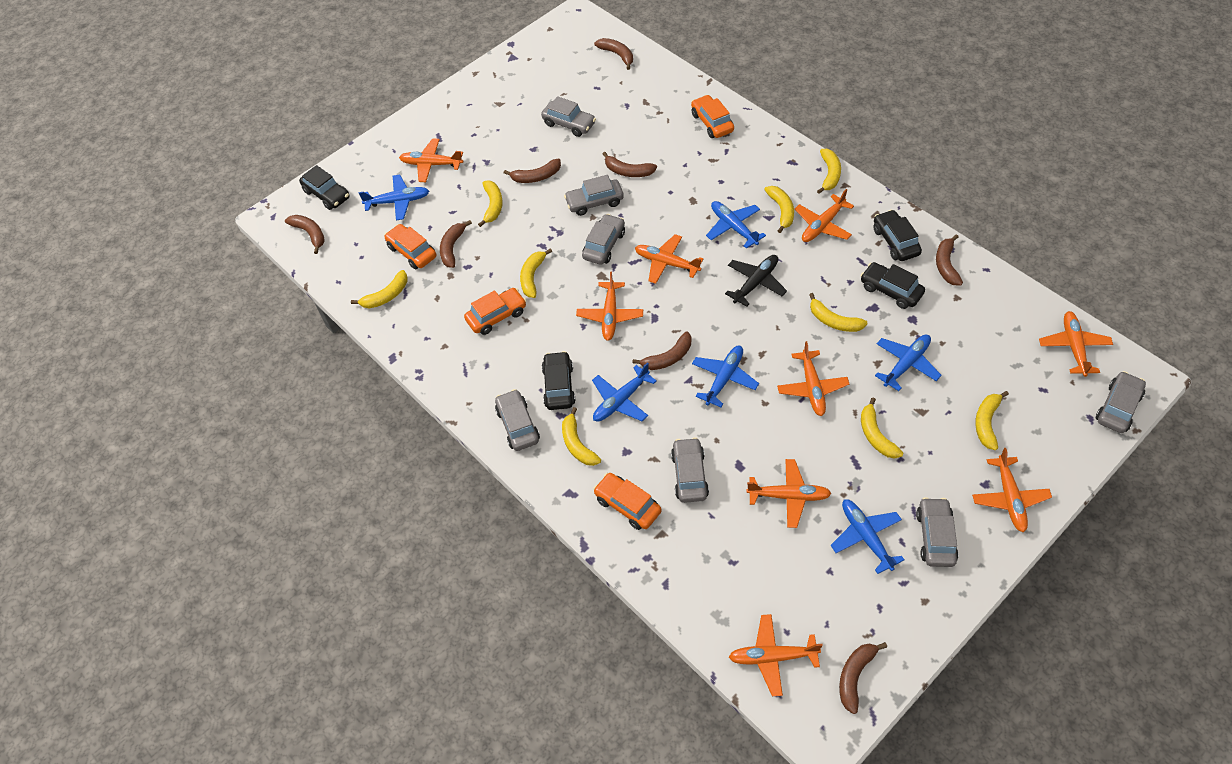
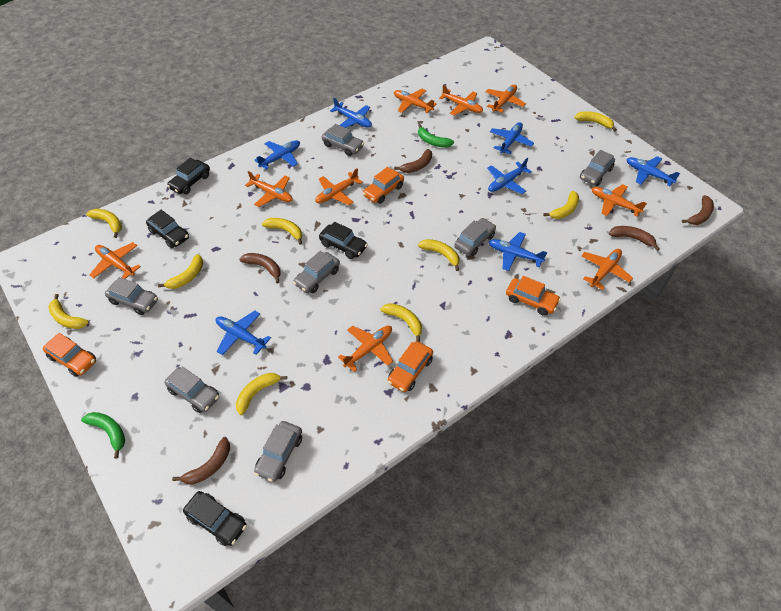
black plane: [725,255,787,307] = 1 -> none = 0
blue plane: [359,174,429,221] [592,362,656,422] [692,346,759,407] [706,201,766,249] [830,499,904,574] [875,334,942,391] = 6 -> [216,311,271,355] [255,140,300,170] [330,98,372,128] [487,158,532,194] [488,232,547,271] [490,122,534,154] [627,156,680,186] = 7
brown banana: [285,215,325,254] [440,220,472,268] [504,159,561,183] [594,38,633,70] [603,152,657,177] [632,332,691,370] [839,642,887,714] [936,234,963,285] = 8 -> [172,437,230,485] [239,253,281,283] [394,149,432,173] [609,226,660,251] [682,195,714,225] = 5
green banana: none = 0 -> [81,412,125,459] [418,124,454,148] = 2

